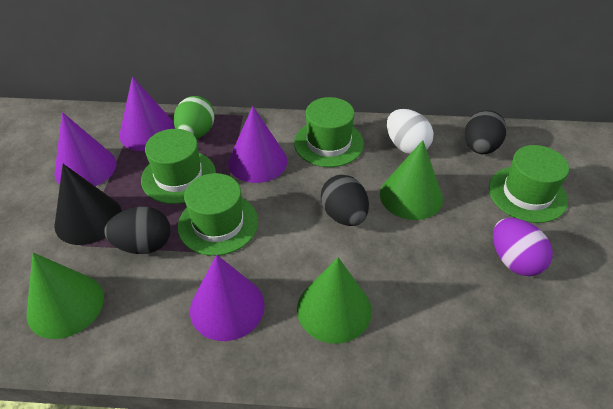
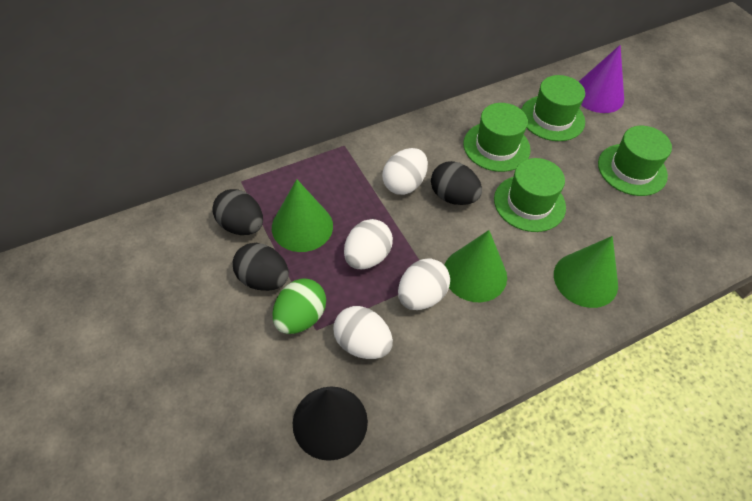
purple cone: [55,112,116,186] [119,76,175,151] [190,255,265,341] [228,106,287,183] = 4 -> [579,45,624,113] = 1
purple egg: [493,218,553,276] = 1 -> none = 0
white egg: [387,109,434,154] = 1 -> [333,306,393,359] [344,219,393,269] [382,148,428,195] [398,259,450,310] = 4

